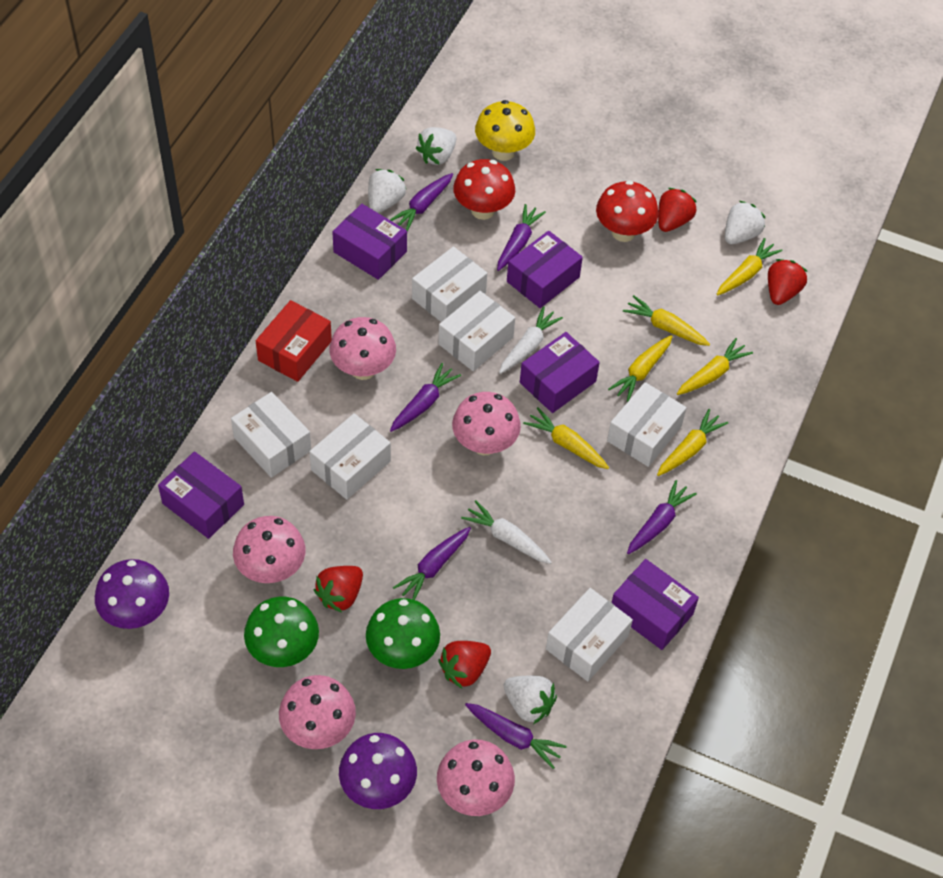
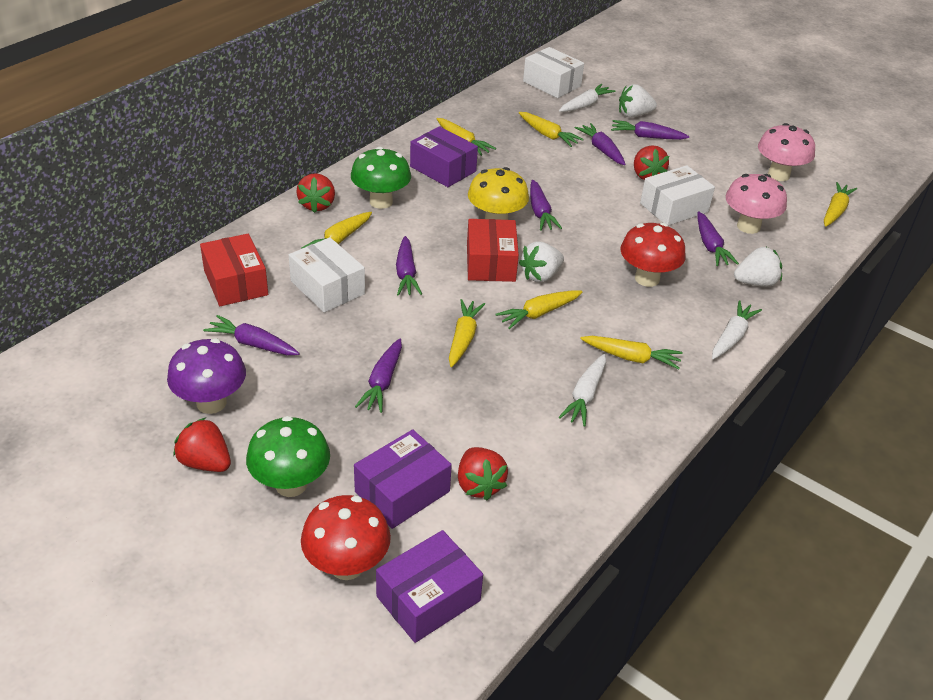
pink mushroom: [233,516,305,583] [279,675,356,749] [329,317,396,380] [437,739,515,816] [452,392,521,455] = 5 -> [726,174,787,234] [758,123,815,181] = 2
purple box: [158,451,244,539] [332,204,407,280] [507,231,583,308] [520,332,600,413] [611,559,699,650] = 5 -> [354,429,452,529] [376,530,483,643] [410,126,478,187] = 3
purple carrot: [390,173,453,231] [390,363,461,432] [393,527,471,600] [465,703,567,769] [497,204,546,271] [627,480,697,554] = 6 -> [203,315,300,355] [355,339,402,413] [396,236,422,296] [530,180,562,231] [575,123,626,165] [611,120,689,140] [697,211,739,266] = 7
purple mushroom: [95,559,169,629] [339,733,417,809] = 2 -> [167,338,246,414] = 1
red box: [256,300,332,382] = 1 -> [200,234,268,306] [467,219,519,282] = 2
white box: [231,392,311,478] [309,413,391,500] [412,246,487,322] [438,291,515,371] [546,588,633,681] [607,382,687,467] = 6 -> [289,237,365,313] [523,47,584,98] [640,165,715,226] = 3
white carrot: [461,500,552,564] [499,306,563,374] = 2 -> [559,84,616,112] [559,354,606,426] [712,300,762,359] = 3
white strawberry: [368,169,406,213] [416,127,456,165] [504,676,557,724] [725,201,765,244] = 4 -> [519,241,564,283] [619,84,657,118] [734,247,782,287] = 3
yellow carrot: [523,407,609,469] [608,335,673,402] [623,295,710,346] [657,409,728,476] [677,338,753,395] [717,238,783,295] = 6 -> [301,212,372,249] [437,118,496,156] [449,299,485,367] [496,290,583,329] [519,112,584,147] [580,336,683,370] [824,182,857,227] = 7

